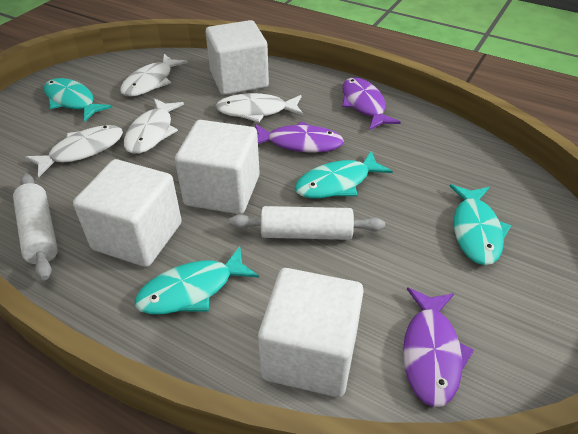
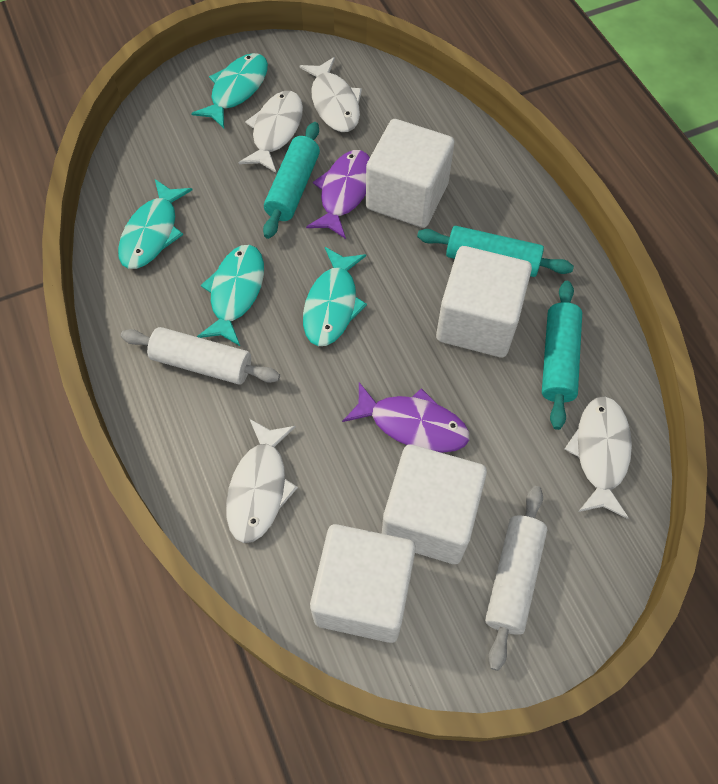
purple fish: [255,121,344,153] [342,77,401,130] [403,287,474,407] = 3 -> [306,150,370,239] [342,382,470,453] = 2
turquoise rolling pin: none = 0 -> [263,122,320,239] [417,226,574,277] [542,281,582,430] = 3

